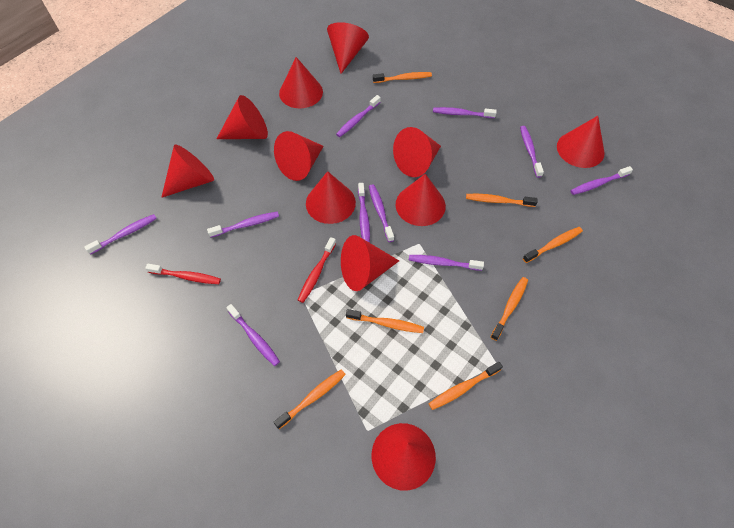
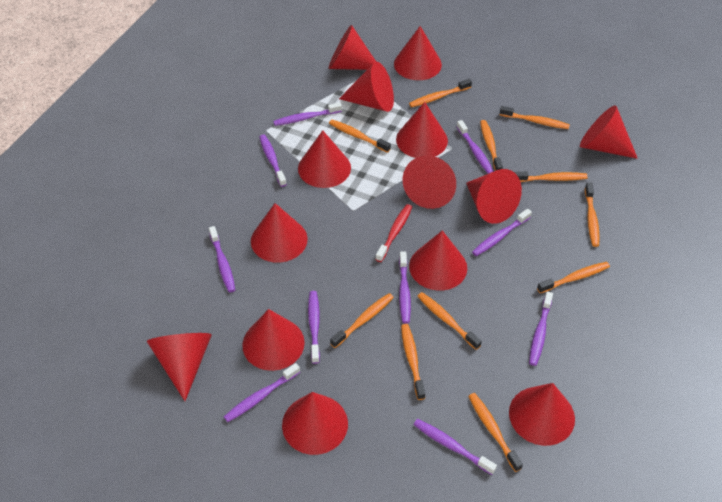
orange toothbrush: [274,369,346,429] [346,309,424,333] [373,72,432,83] [428,362,503,410] [466,194,537,207] [491,277,528,341] [523,227,583,263] = 7 -> [329,120,391,153] [330,293,394,348] [401,324,425,400] [409,79,472,108] [417,292,482,350] [468,393,523,472] [480,120,503,171] [500,106,570,129] [514,171,588,182] [537,262,610,293] [585,182,600,247] = 11
red cone: [161,144,214,198] [217,95,268,139] [274,131,324,181] [279,57,323,108] [306,171,356,224] [327,22,369,74] [341,235,399,291] [372,423,436,491] [393,127,441,177] [395,174,446,226] [557,116,605,168] = 11 -> [147,333,212,401] [242,309,305,371] [251,203,308,262] [282,392,348,455] [298,130,351,188] [329,25,376,70] [339,62,394,112] [394,26,442,80] [396,102,448,158] [403,155,456,209] [409,230,467,291] [466,169,522,224] [509,383,575,446] [580,105,638,159] = 14
red toothbrush: [145,264,221,284] [298,237,336,303] = 2 -> [375,204,412,262] = 1

